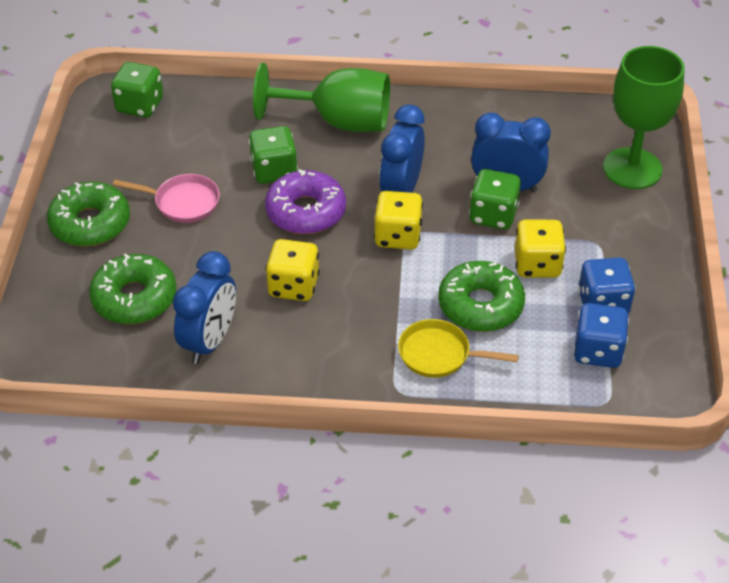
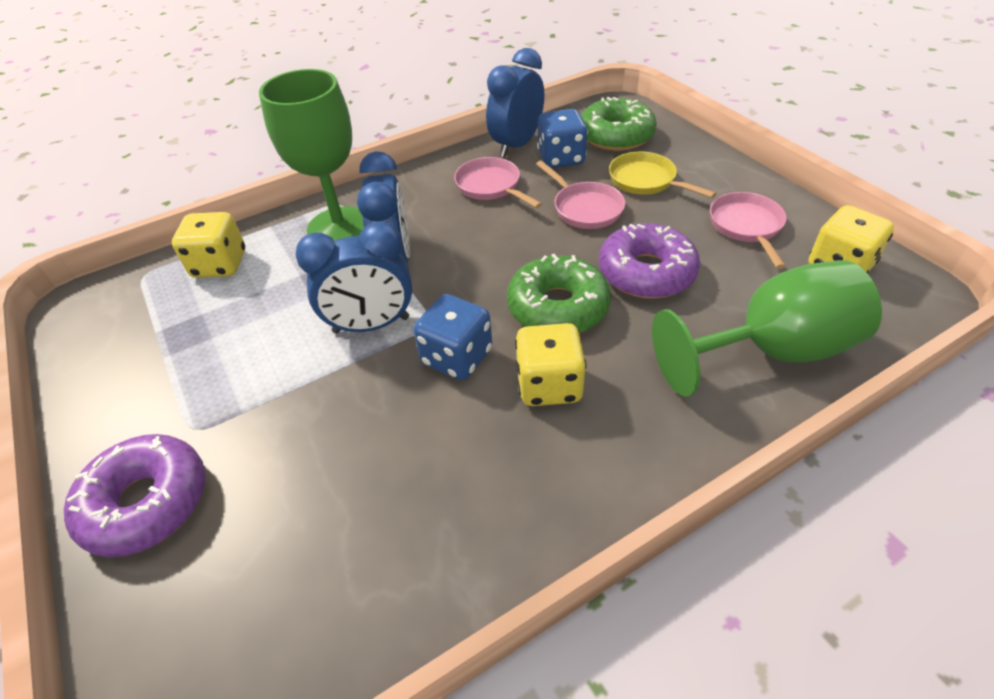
green dice: [111,62,163,118] [249,126,298,184] [469,169,521,229] = 3 -> none = 0
green donut: [47,182,130,246] [89,254,177,324] [438,261,525,332] = 3 -> [507,254,611,333] [581,97,657,151] = 2
pink pan: [113,174,220,223] = 1 -> [454,157,542,208] [536,161,625,229] [710,192,787,269] = 3
purple donut: [265,169,346,234] = 1 -> [64,434,205,557] [599,223,700,299] = 2

